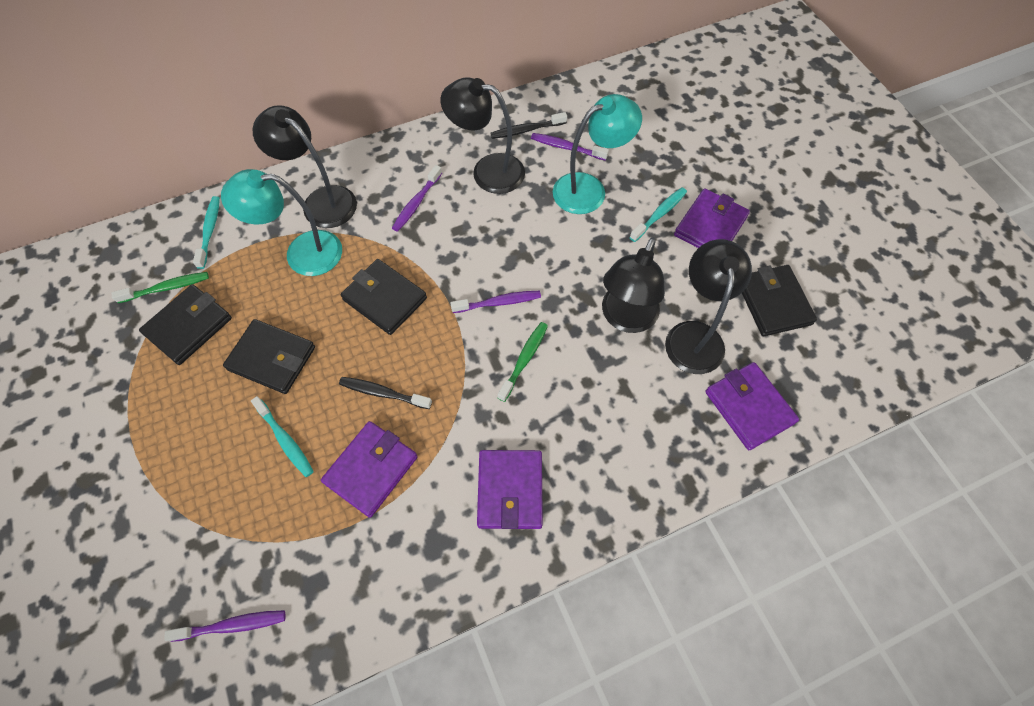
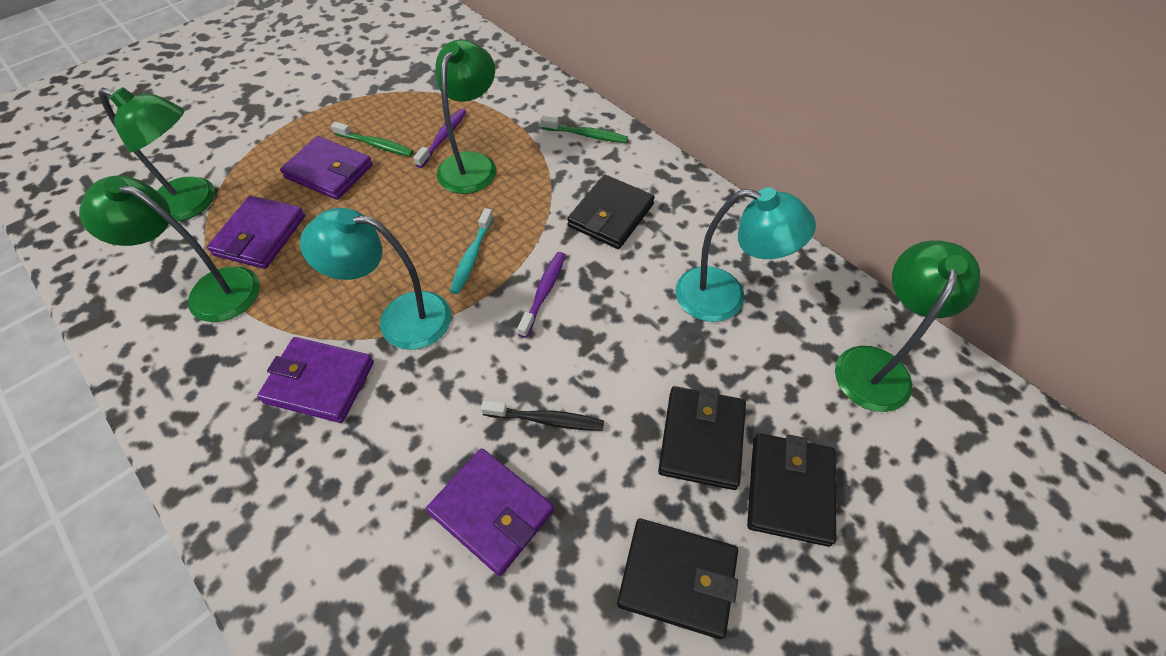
black lamp: [252,105,357,228] [441,77,525,194] [602,237,665,333] [665,239,752,374] = 4 -> none = 0
black toothbrush: [339,377,432,409] [490,112,567,139] = 2 -> [481,400,604,431] = 1
green lamp: none = 0 -> [79,176,260,322] [98,87,215,221] [436,40,496,194] [835,240,980,412] = 4
purple toothbrush: [164,610,285,642] [392,165,442,232] [451,291,541,313] [531,133,609,161] = 4 -> [413,109,466,168] [517,252,566,338] = 2
turquoise toothbrush: [193,196,220,269] [251,396,314,477] [630,187,687,242] = 3 -> [450,208,494,294] = 1

